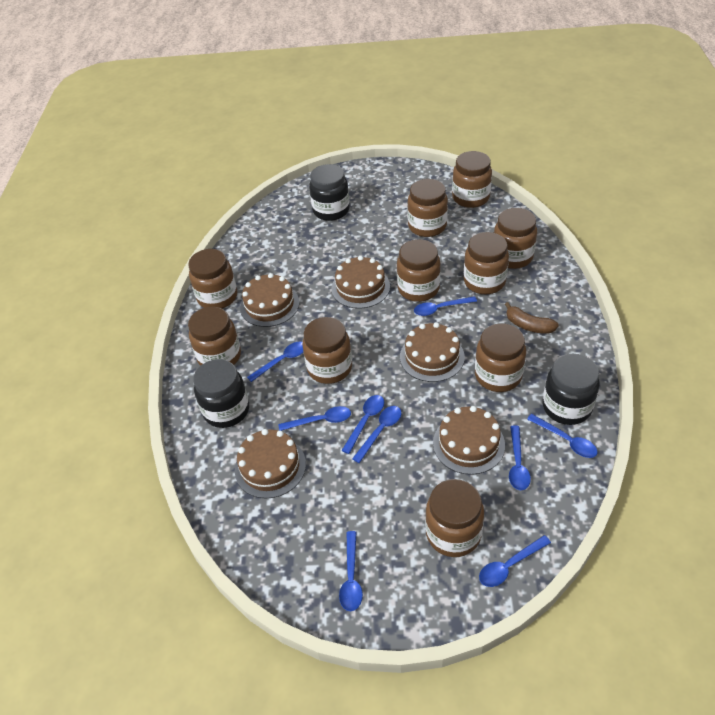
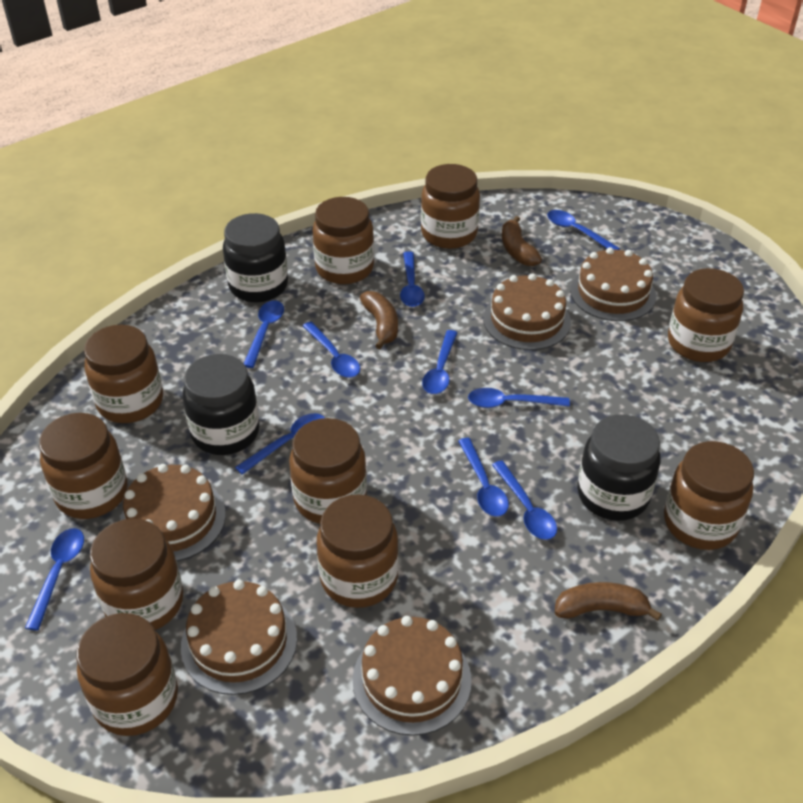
blue spoon: [247,342,303,382] [278,406,351,431] [339,531,363,611] [341,395,384,454] [352,406,401,463] [414,296,477,316] [479,535,551,587] [509,425,531,490] [527,414,598,458] = 9 -> [25,528,84,631] [235,413,325,475] [244,300,284,368] [303,322,360,378] [400,251,425,307] [422,330,458,394] [458,438,509,517] [468,388,570,408] [492,460,557,540] [547,210,620,250] = 10
brown banana: [505,302,559,334] = 1 -> [360,291,398,349] [502,216,542,266] [555,582,662,621] = 3

